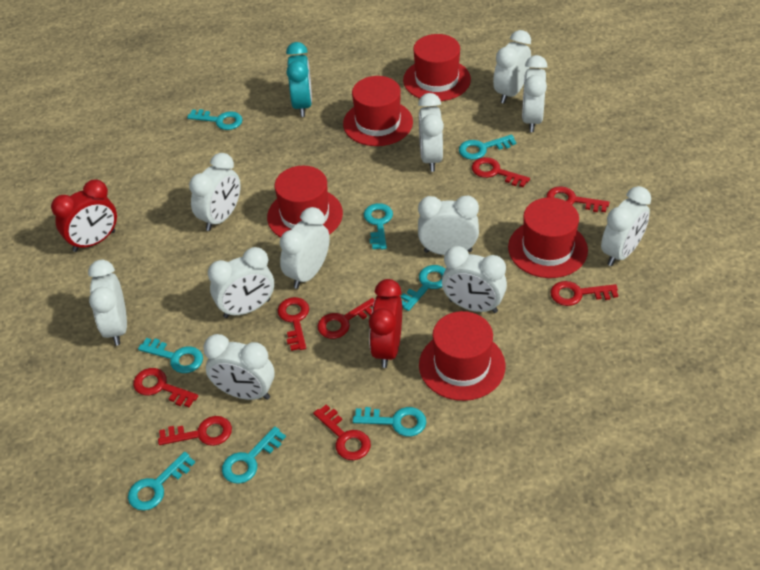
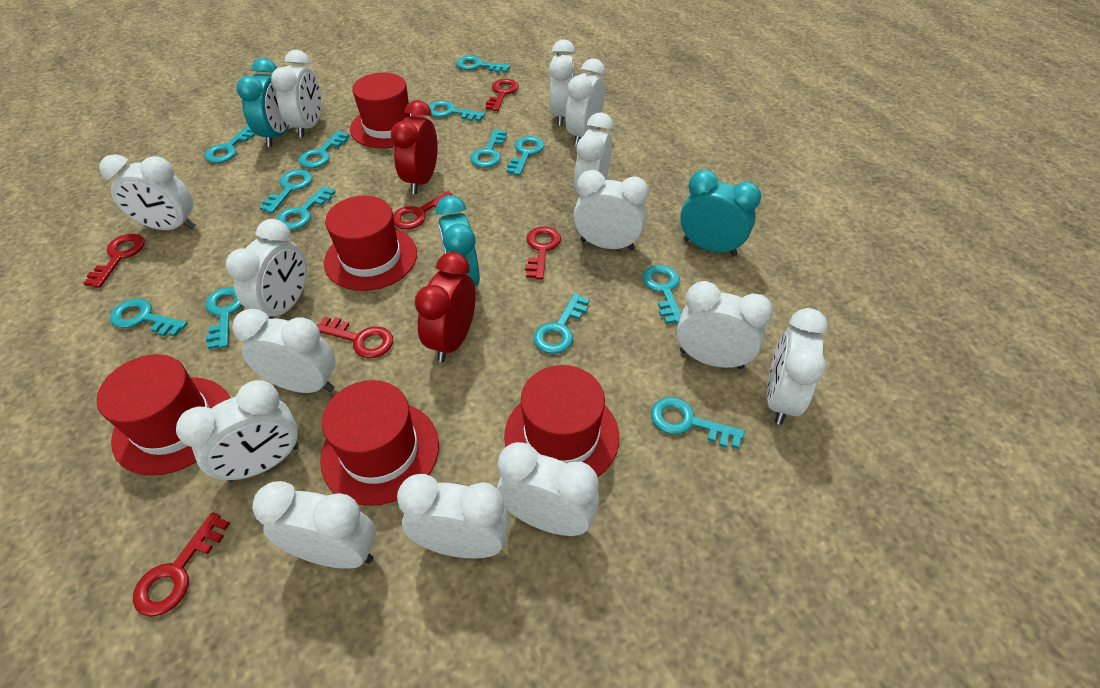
red key: [133,368,198,407] [158,416,232,446] [278,297,309,351] [313,404,371,460] [317,298,375,339] [472,157,530,188] [546,186,609,212] [550,281,618,306] = 8 -> [83,234,145,288] [133,512,230,617] [317,316,393,358] [393,191,452,229] [486,79,519,111] [525,226,561,280] = 6
turquoise clock: [286,42,312,117] = 1 -> [236,58,289,147] [436,195,480,287] [680,170,761,256] = 3
turquoise key: [128,452,195,511] [138,338,203,373] [187,109,242,130] [222,427,286,484] [353,407,426,437] [364,203,393,250] [401,265,446,311] [459,134,516,160] = 8 -> [110,298,188,337] [205,126,255,163] [206,287,242,349] [259,170,313,213] [276,186,336,230] [298,131,349,168] [429,101,485,121] [456,56,510,73] [470,129,507,168] [506,136,545,175] [533,293,590,354] [643,265,681,324] [651,397,745,449] = 13
white clock: [88,260,127,346] [189,153,241,231] [203,334,275,400] [208,247,274,318] [280,207,330,289] [418,93,444,172] [418,195,479,255] [442,246,507,313] [493,30,531,104] [522,55,547,132] [601,186,651,266] = 11 -> [99,154,196,230] [176,380,299,482] [226,219,307,319] [232,309,335,393] [252,481,376,569] [271,50,321,138] [397,474,510,558] [497,442,599,536] [549,39,575,126] [565,59,605,146] [574,113,613,195] [574,170,649,251] [677,281,773,369] [767,308,828,425] = 14

